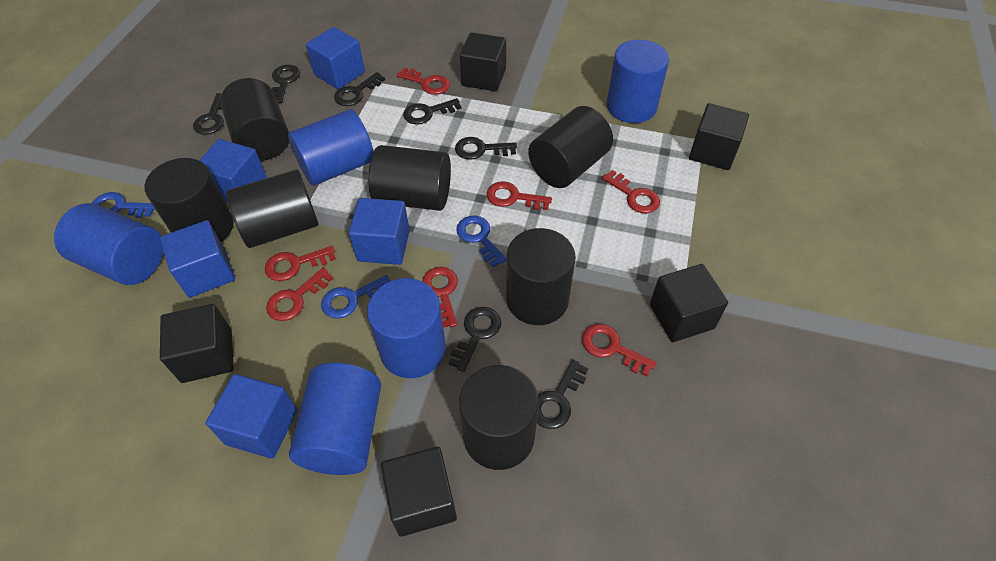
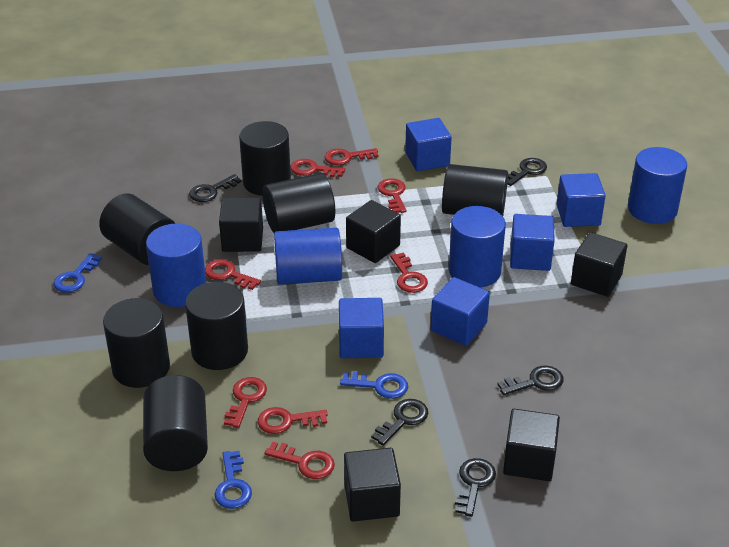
black key: [193,93,224,135] [272,65,300,103] [334,72,385,106] [403,98,462,125] [449,307,501,372] [455,137,517,160] [537,360,588,429] = 7 -> [189,174,242,202] [371,399,428,446] [455,458,496,517] [497,366,563,395] [507,158,547,186] = 5
blue cylinder: [54,203,163,285] [288,109,374,186] [289,363,381,475] [367,278,446,378] [607,39,669,123] = 5 -> [146,223,206,307] [274,228,342,285] [449,206,506,288] [628,147,687,224] = 4
red key: [265,246,336,281] [266,268,333,321] [397,68,450,95] [422,267,458,328] [487,181,552,210] [582,324,656,376] [602,170,660,213] = 7 -> [205,259,261,290] [224,377,267,428] [258,407,328,434] [264,442,335,479] [290,159,345,177] [324,148,379,165] [378,178,407,213] [390,252,428,293] = 8

